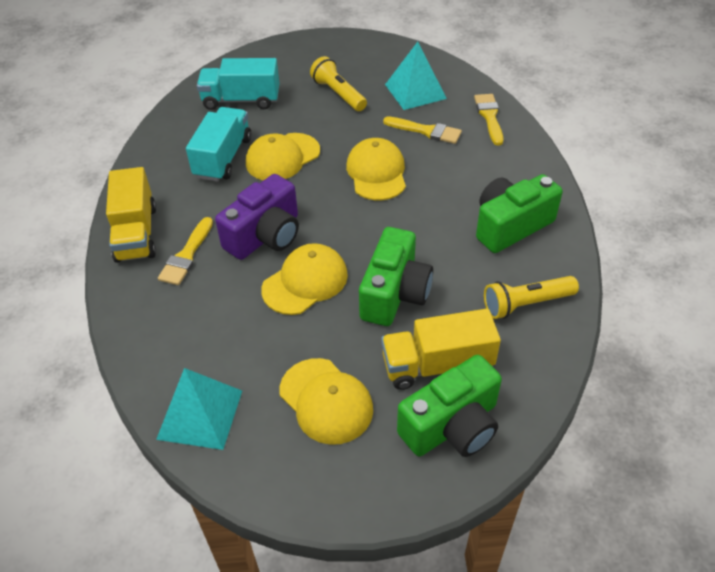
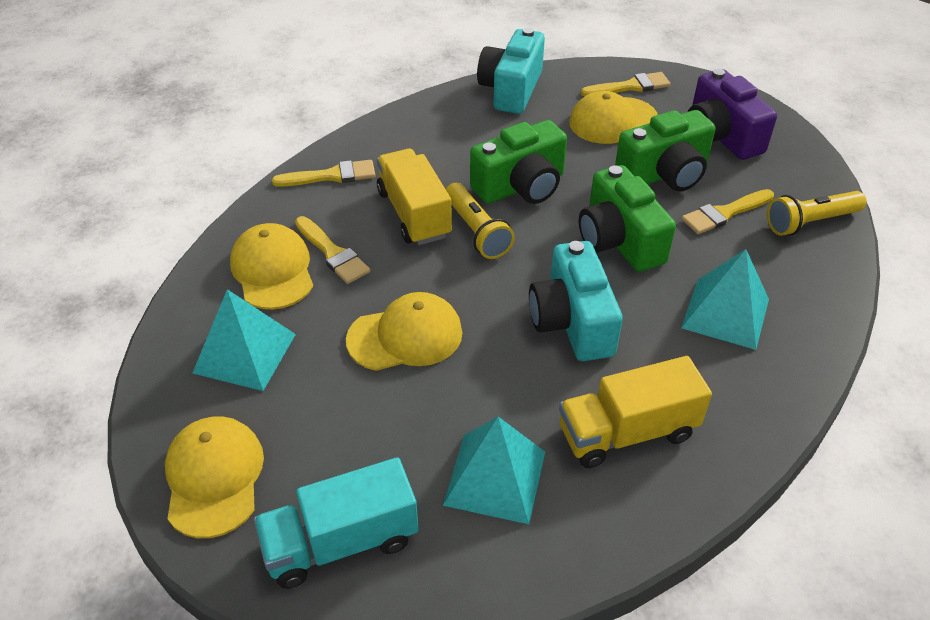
turquoise camera: none = 0 -> [477,27,545,114] [529,241,623,361] = 2
turquoise pyramid: [156,368,242,450] [385,42,447,110] = 2 -> [193,289,296,391] [443,417,545,524] [681,249,769,350] = 3
turquoise truck: [186,107,251,182] [197,58,279,110] = 2 -> [254,457,419,589] = 1
yellow brush: [158,217,213,285] [383,116,462,144] [474,94,503,146] = 3 -> [272,160,375,187] [295,216,370,284] [581,72,671,97] [682,189,774,234] = 4

